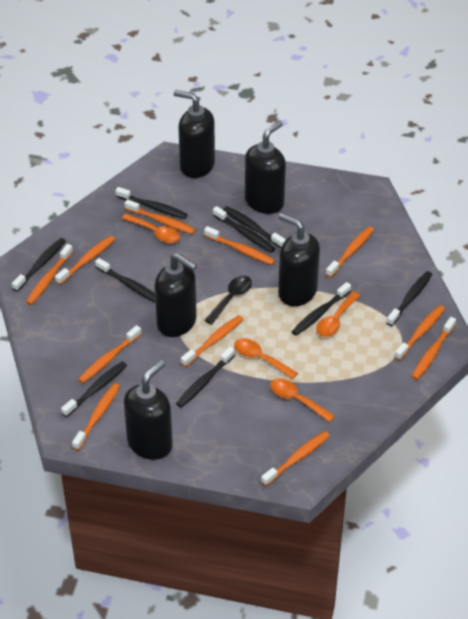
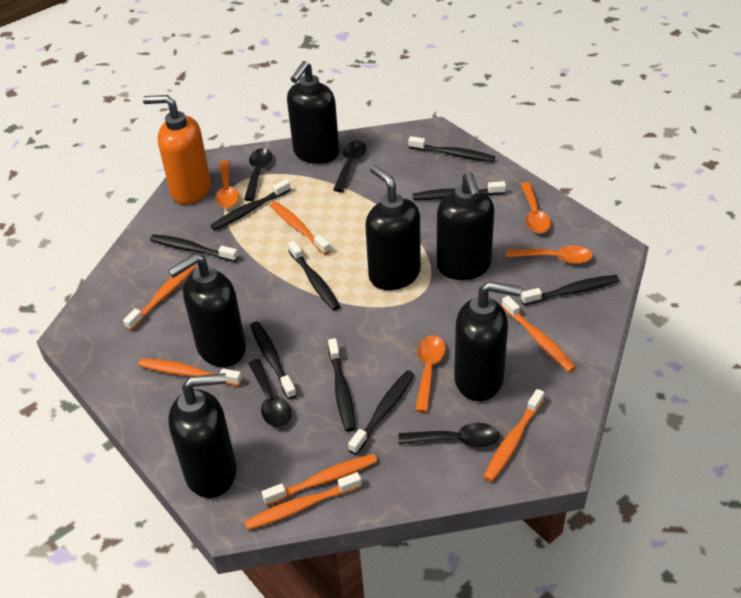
black soap dispenser: [124,360,173,460] [155,253,197,337] [174,90,215,178] [245,120,286,214] [278,213,320,306] = 5 -> [168,253,246,367] [168,373,237,498] [287,61,339,164] [365,165,421,290] [437,172,494,280] [454,281,521,401] = 6
black spoon: [204,276,252,325] = 1 -> [244,148,272,201] [248,359,291,427] [333,140,366,192] [398,423,500,448] = 4
orange soap dispenser: none = 0 -> [143,95,211,204] = 1
orange toothbrush: [26,244,73,305] [55,236,115,285] [72,383,120,450] [78,325,142,383] [125,199,196,234] [181,315,243,367] [204,226,275,265] [261,431,330,486] [326,226,374,278] [394,305,445,360] [411,317,456,380] = 11 -> [123,265,196,331] [139,359,242,386] [244,472,362,530] [262,454,378,506] [270,202,331,255] [484,389,544,482] [502,296,576,372] = 7

